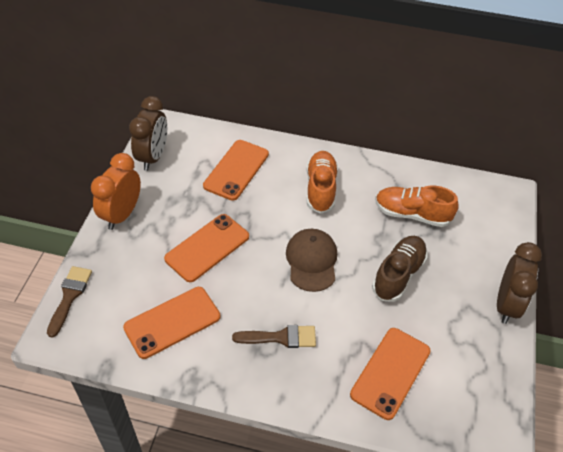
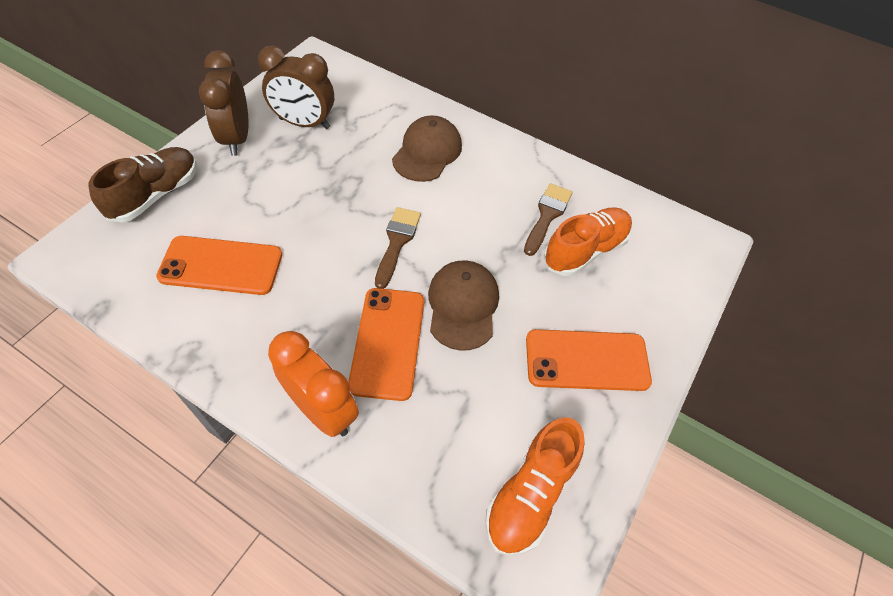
brown cap: [286,229,337,292] = 1 -> [392,115,462,182] [428,261,499,351] = 2
orange phone: [123,287,220,359] [164,214,249,282] [203,140,269,201] [350,328,431,420] = 4 -> [156,236,282,295] [348,288,424,401] [526,329,652,391] = 3

